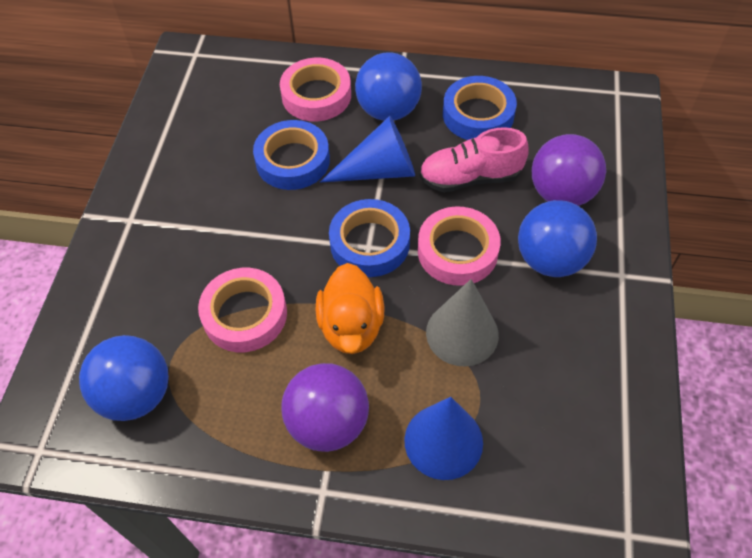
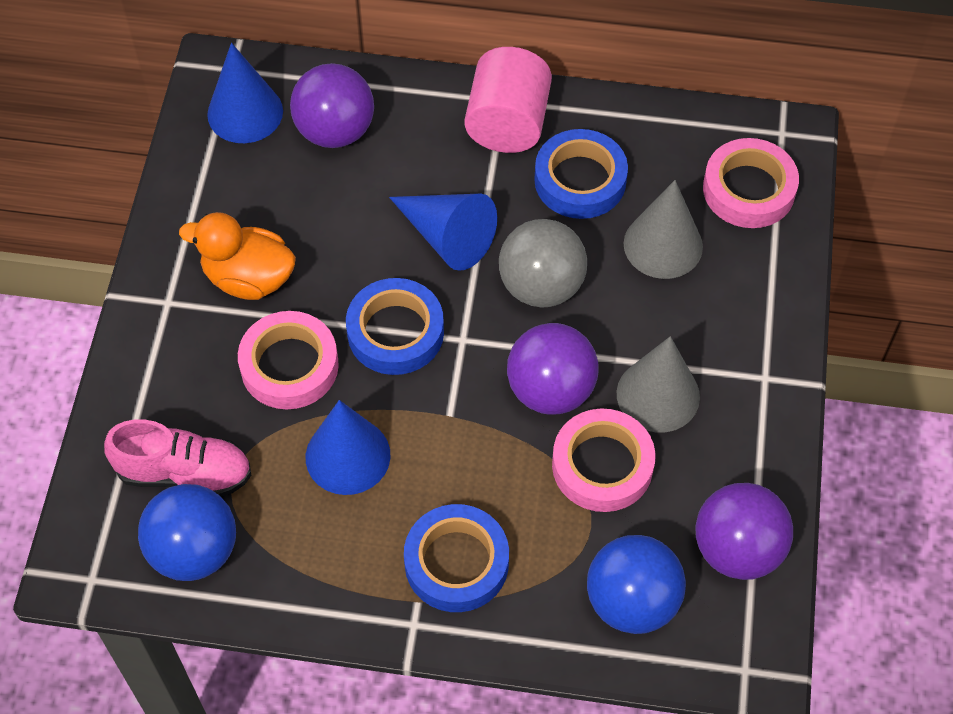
blue ball: [79,335,169,421] [355,52,422,121] [518,200,597,277] = 3 -> [138,484,236,581] [587,535,686,634] = 2
blue cone: [320,116,415,183] [404,397,483,480] = 2 -> [207,43,283,143] [306,400,390,495] [389,194,497,271] = 3
grey ball: none = 0 -> [499,219,587,308] = 1
grey cone: [426,279,499,367] = 1 -> [617,336,700,432] [624,180,703,279] = 2
pink cylinder: none = 0 -> [465,47,552,153] = 1
purple ball: [281,363,369,452] [532,134,606,206] = 2 -> [290,63,374,148] [507,323,599,415] [696,483,793,580] = 3

